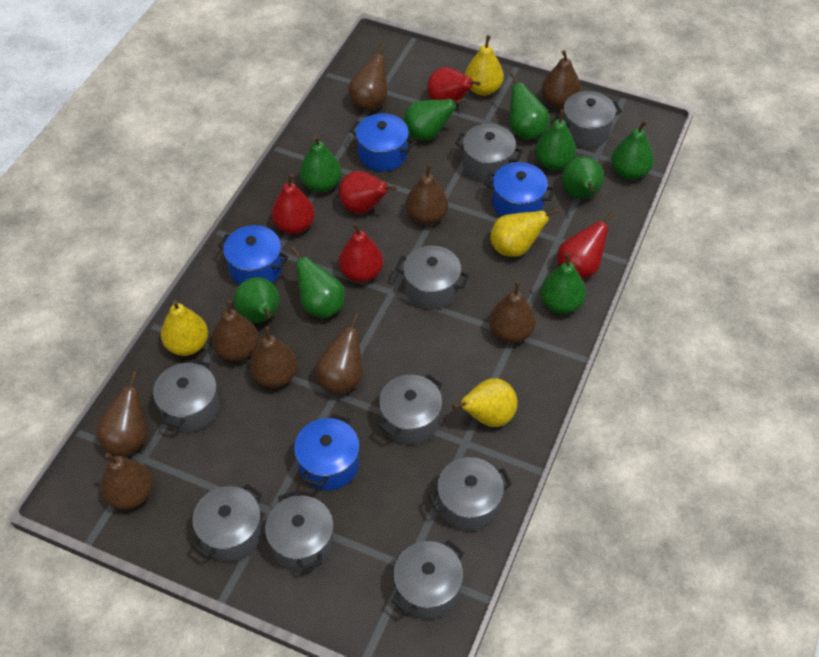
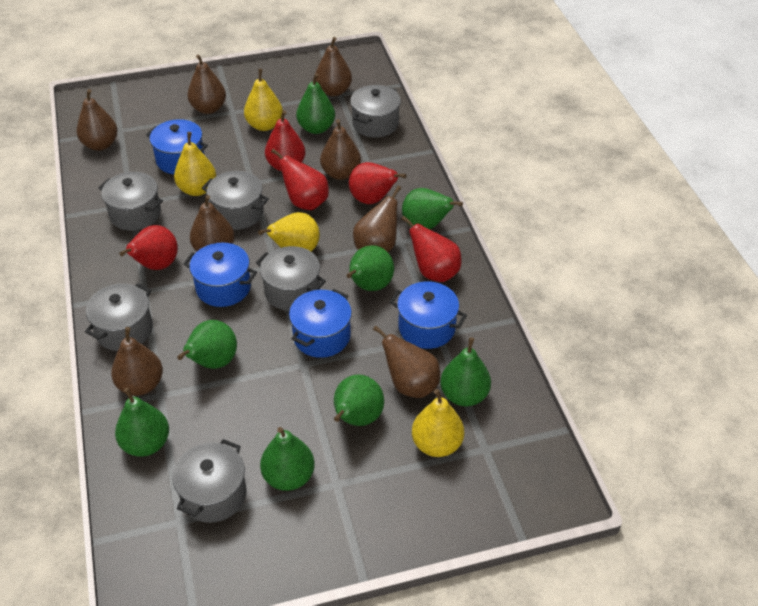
brown pear: [96,371,147,456] [100,453,152,510] [212,300,259,362] [249,326,297,388] [315,313,362,394] [348,43,387,111] [406,164,448,225] [489,282,536,343] [541,50,581,109] = 9 -> [77,89,118,151] [111,327,163,396] [187,55,226,114] [190,195,235,251] [316,37,352,96] [320,119,361,180] [353,186,401,252] [373,326,440,398] = 8
green pear: [234,277,280,323] [290,246,345,319] [300,135,341,192] [403,98,466,141] [510,72,549,140] [535,110,576,171] [540,253,586,314] [562,157,604,199] [611,120,654,180] = 9 -> [115,388,169,457] [177,320,237,369] [260,427,315,491] [296,73,335,134] [334,374,384,426] [347,245,394,291] [402,188,463,230] [440,337,491,407] = 8
grey pot: [153,359,220,432] [192,484,263,562] [265,490,334,572] [378,374,442,445] [392,540,464,619] [395,246,469,310] [428,457,512,531] [455,124,523,182] [556,91,622,148] = 9 -> [85,283,153,351] [99,172,163,231] [172,439,247,523] [202,171,269,230] [256,246,326,311] [350,85,401,138] = 6

